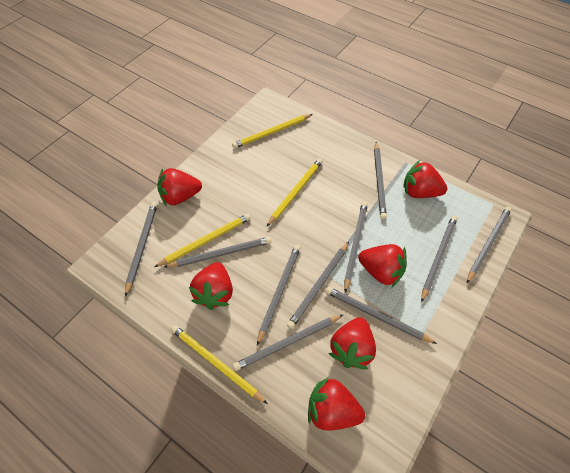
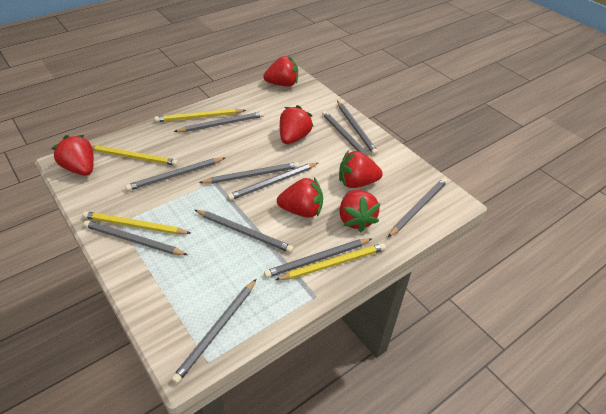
grey pencil: [125,202,157,297] [164,237,271,267] [233,315,343,371] [257,245,301,345] [287,242,349,329] [325,287,437,344] [344,202,368,293] [374,142,387,219] [421,216,458,303] [467,207,512,283] = 10 -> [84,220,188,255] [125,157,225,191] [171,279,256,384] [174,111,264,132] [195,210,294,253] [199,162,300,184] [227,163,318,200] [264,238,372,278] [322,111,375,163] [337,101,378,155] [388,178,447,237] = 11

